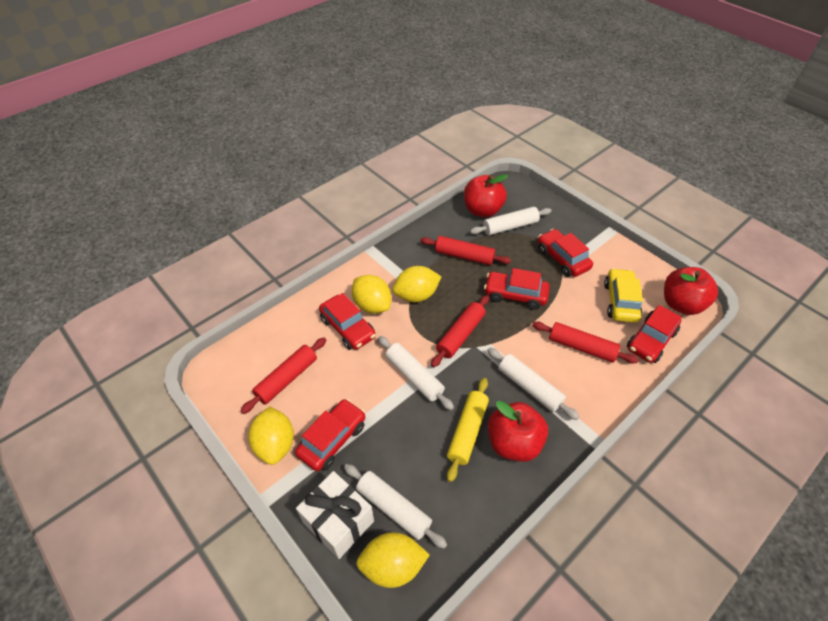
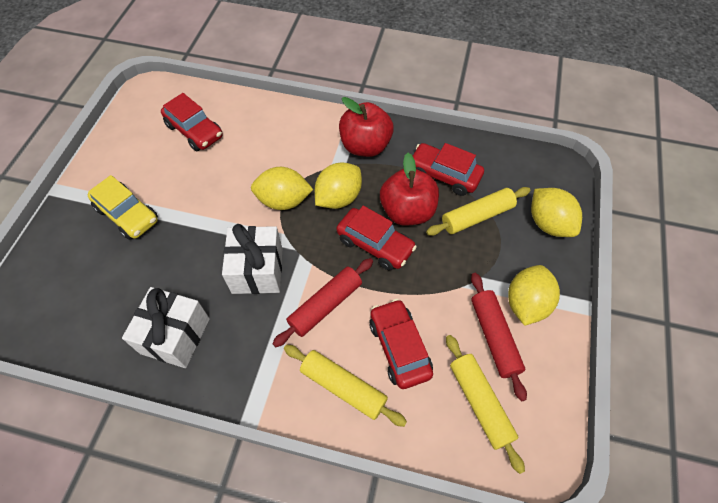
red apple: [464,174,508,217] [488,401,548,462] [664,267,718,315] = 3 -> [339,97,394,157] [380,153,439,226] = 2
red car: [295,399,366,471] [319,293,376,350] [484,268,550,310] [538,229,593,277] [627,305,682,363] = 5 -> [161,93,222,151] [336,206,417,271] [369,299,433,389] [413,143,484,196] = 4
red rolling pin: [240,337,326,414] [420,236,511,265] [431,295,489,367] [532,321,639,364] = 4 -> [272,258,373,347] [471,273,527,401] = 2
white gift: [296,471,374,559] = 1 -> [122,287,210,368] [222,224,282,294] = 2
white rolling pin: [344,464,447,549] [378,336,454,410] [470,207,551,235] [487,348,579,420] = 4 -> none = 0
yellow rolling pin: [447,378,489,482] = 1 -> [284,345,407,427] [426,187,531,236] [446,335,525,474] = 3

